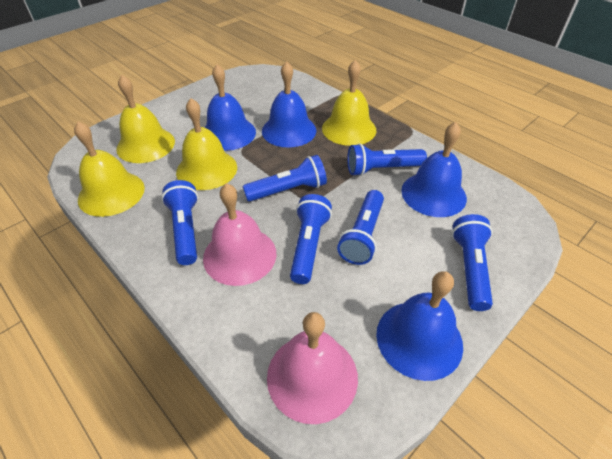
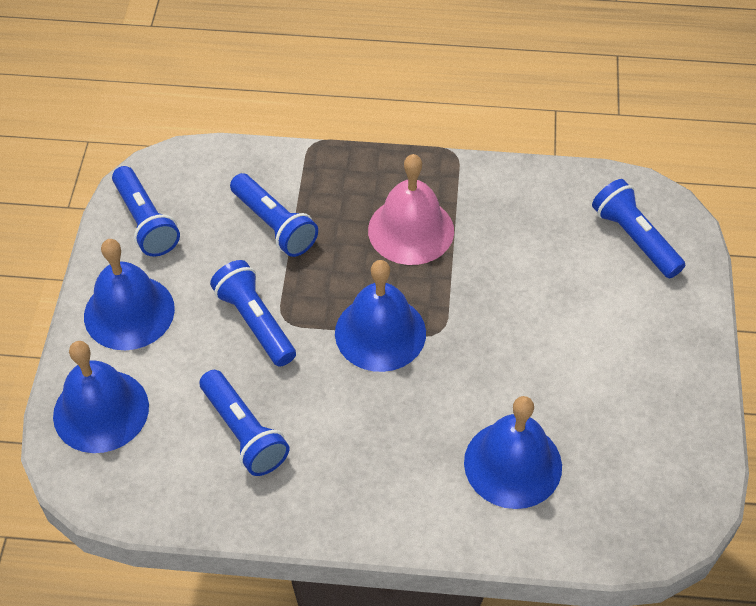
blue flashlight: [161,180,198,265] [243,155,327,202] [290,194,332,284] [337,190,384,265] [347,143,427,176] [452,214,493,311] = 6 -> [112,166,180,256] [200,370,289,476] [210,260,296,367] [230,173,318,257] [592,179,685,278] = 5
pink bell: [203,183,276,286] [267,312,358,424] = 2 -> [368,154,454,265] = 1
yellow bell: [74,121,145,217] [116,75,175,163] [176,98,237,190] [322,60,376,146] = 4 -> none = 0

